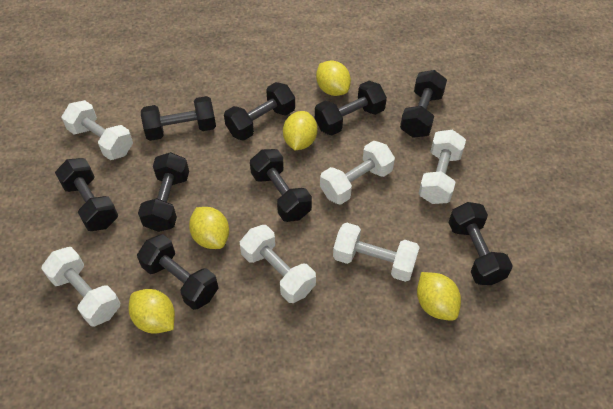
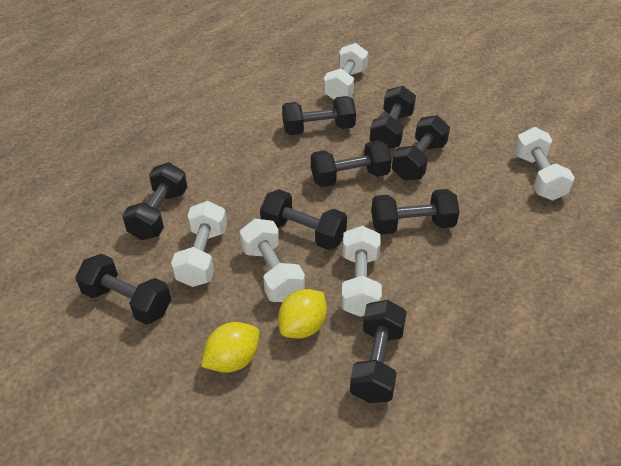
white dumbbell: [41,247,120,326] [62,100,133,160] [240,225,316,303] [320,141,395,205] [333,223,420,282] [418,130,466,204] = 6 -> [171,201,227,287] [240,219,305,302] [324,43,368,100] [341,226,382,317] [514,127,575,201] = 5
yellow lemon: [129,289,175,334] [189,207,229,249] [283,111,317,150] [316,61,351,96] [417,272,461,321] = 5 -> [201,322,260,373] [278,289,327,338] = 2

